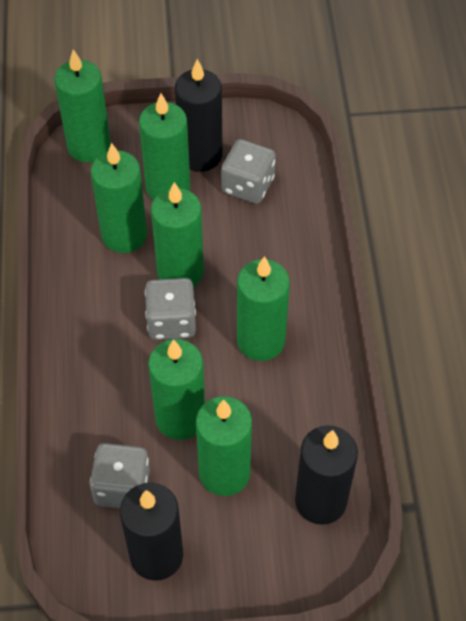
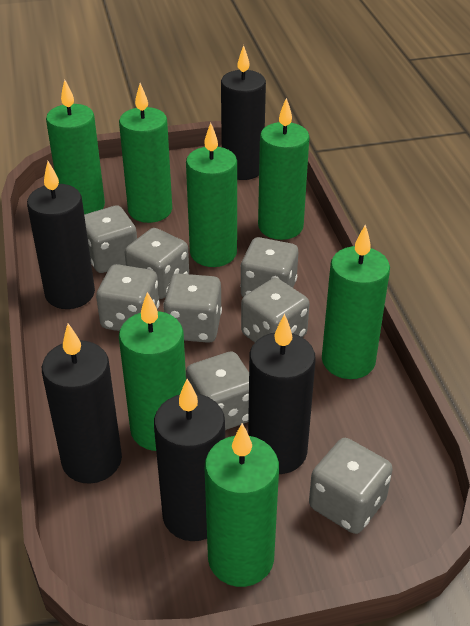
black candle: [120,483,183,581] [175,59,223,172] [295,425,358,525] = 3 -> [27,161,95,309] [42,323,122,484] [154,379,225,541] [221,45,266,180] [248,314,316,474] = 5
grey dice: [90,443,150,508] [145,278,196,340] [221,139,276,204] = 3 -> [84,206,137,273] [96,264,160,331] [125,228,189,299] [163,274,222,343] [186,351,249,430] [240,237,298,297] [241,278,310,342] [309,438,393,534] = 8

